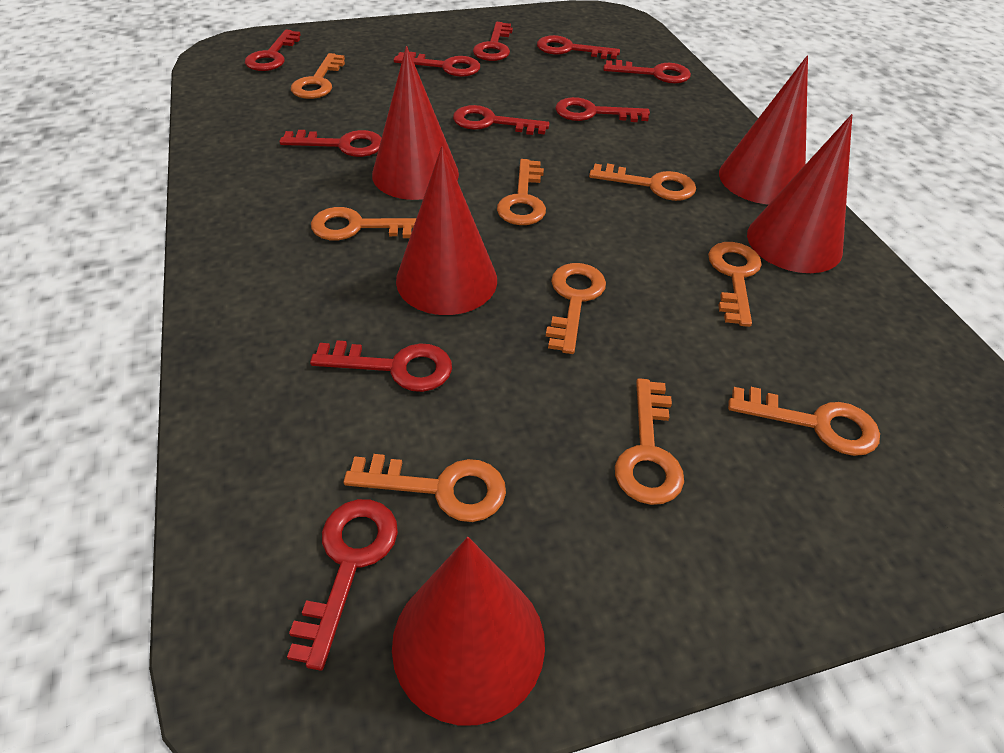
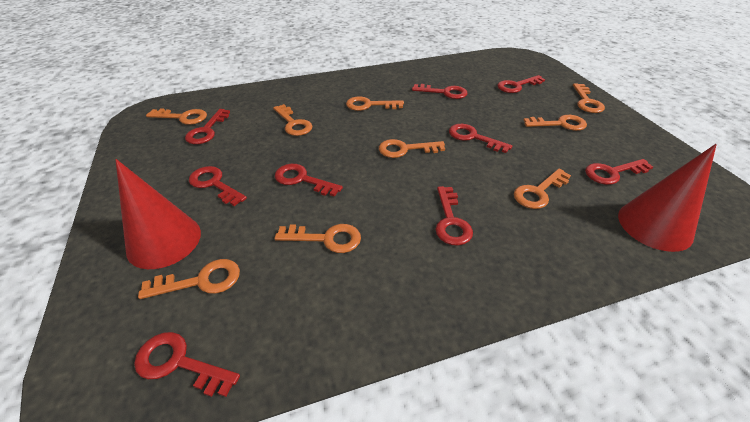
red cone: [372,46,459,200] [392,537,545,725] [396,146,497,315] [719,55,808,205] [747,114,852,273] = 5 -> [115,159,201,269] [618,144,717,252] = 2
red key: [245,30,301,71] [279,130,381,157] [287,499,398,671] [310,340,452,392] [394,52,480,77] [453,105,550,135] [473,22,513,61] [537,35,620,59] [555,97,650,122] [604,60,691,83] = 10 -> [134,332,240,397] [185,109,230,144] [189,166,247,206] [275,164,343,197] [412,84,468,99] [435,186,473,246] [449,124,512,153] [497,75,545,93] [585,159,653,185] = 9

